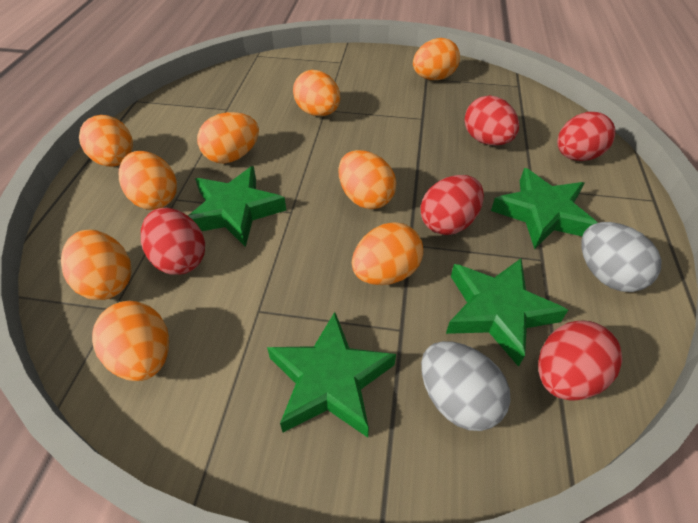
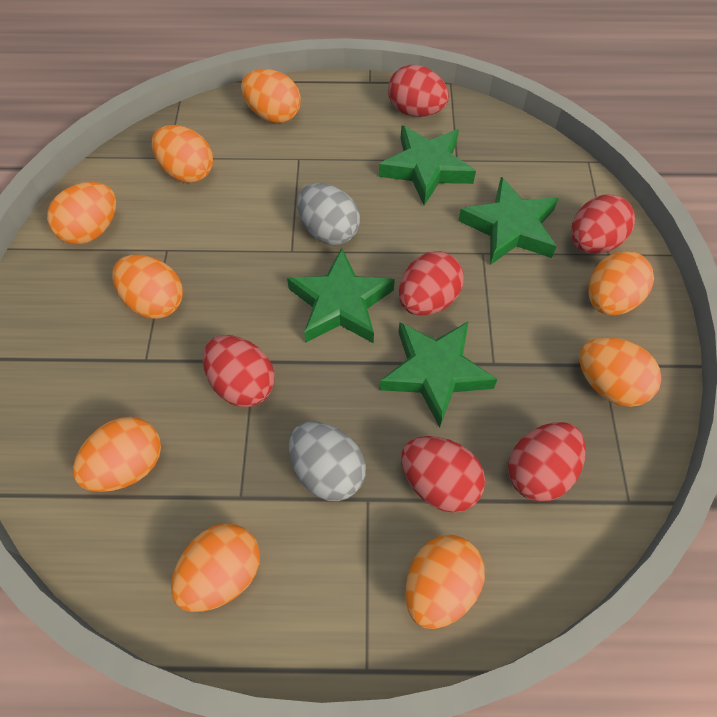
red egg: [141,208,205,275] [421,175,484,235] [464,95,519,146] [538,321,622,401] [557,112,615,161] = 5 -> [203,335,275,407] [388,65,449,117] [399,251,464,316] [401,436,485,513] [508,422,586,501] [571,194,635,254] = 6

